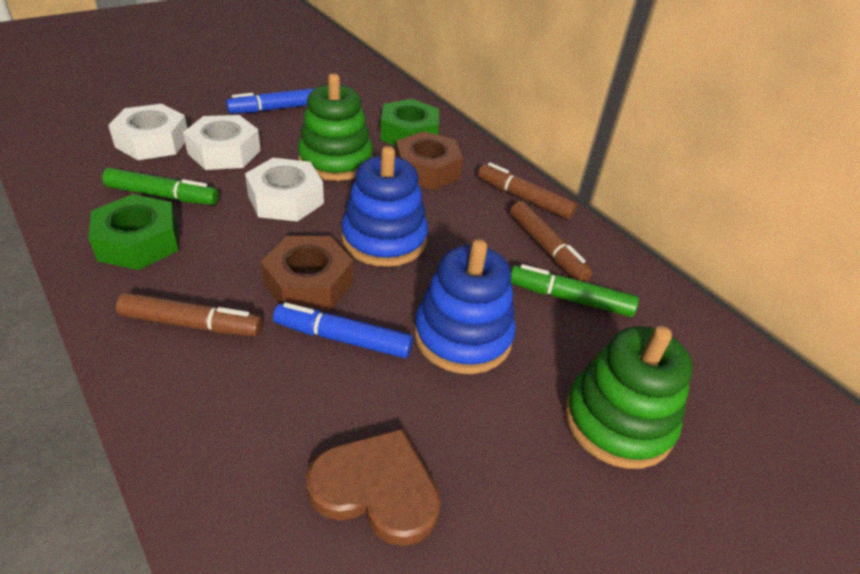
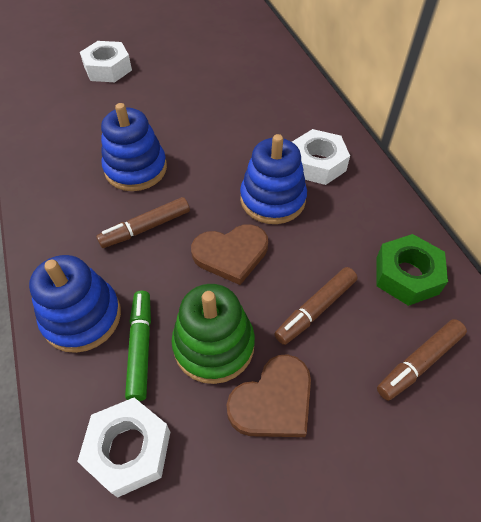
blue marker: [226,88,315,114] [273,302,413,358] = 2 -> none = 0
blue stacking toy: [341,146,428,267] [414,239,516,374] = 2 -> [29,255,121,353] [101,103,167,191] [240,134,307,224] = 3
brown heart: [306,428,441,546] = 1 -> [191,224,268,285] [226,354,311,437] = 2
brown nut: [261,236,353,311] [395,131,463,190] = 2 -> none = 0
green marker: [102,168,219,205] [511,264,639,317] = 2 -> [125,291,151,401] = 1
green nut: [88,194,179,270] [380,99,439,146] = 2 -> [376,234,448,306] = 1
green stacking toy: [298,73,373,181] [565,326,693,469] = 2 -> [172,284,255,384] = 1

